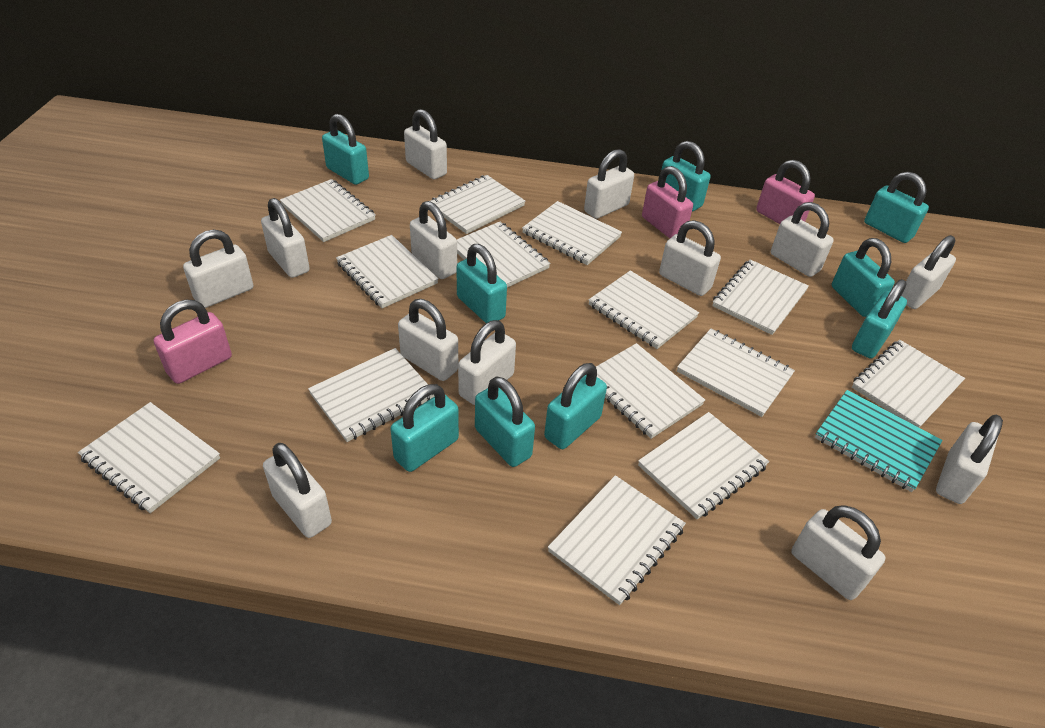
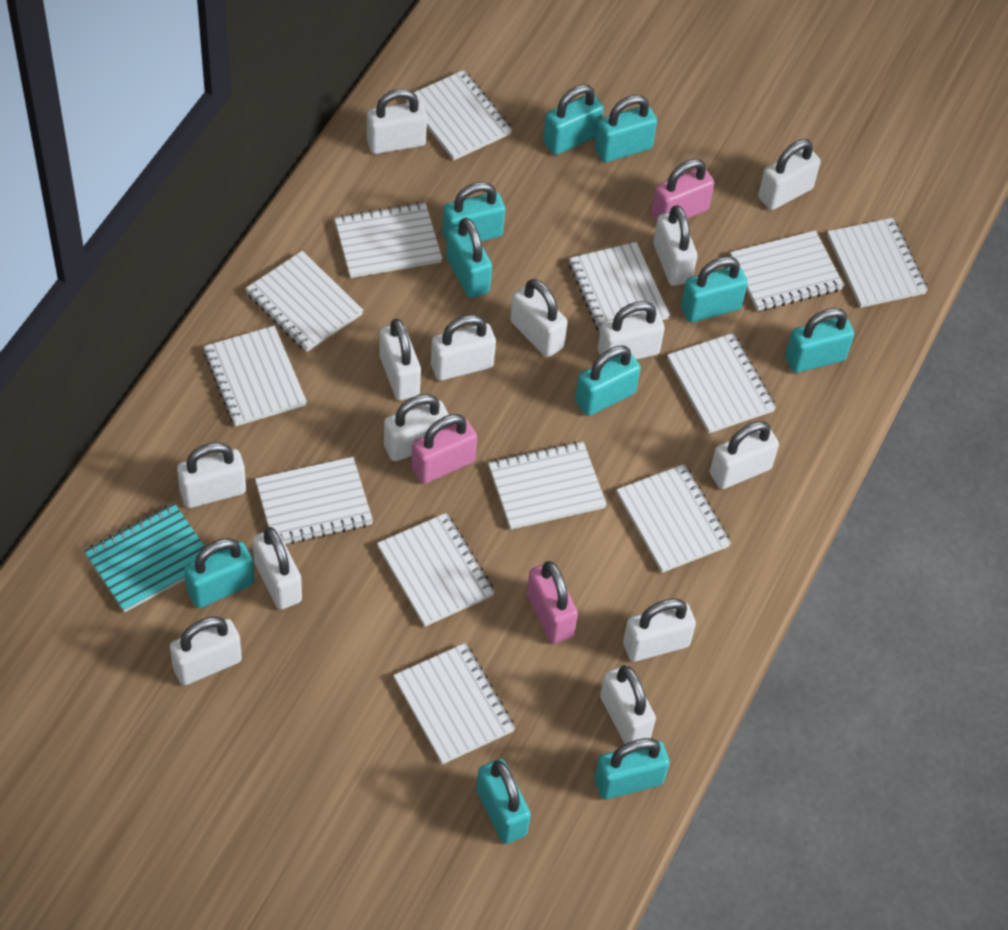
turquoise padlock: [322,114,369,185] [390,384,459,472] [457,244,507,323] [475,376,535,467] [544,363,607,449] [661,141,710,211] [832,238,895,317] [852,279,907,359] [864,172,929,243] = 9 -> [184,538,254,608] [443,182,506,243] [446,217,492,298] [476,759,531,844] [543,84,604,155] [575,346,641,416] [595,95,657,162] [595,738,670,799] [681,256,748,322] [785,308,854,373] = 10
white notebook: [78,402,220,513] [280,179,376,242] [308,348,434,442] [336,235,439,308] [430,175,525,234] [457,222,551,287] [522,201,622,265] [548,475,686,605] [589,271,699,349] [596,343,705,439] [638,412,769,520] [677,328,795,417] [712,260,809,335] [852,340,965,428] = 14 -> [203,326,307,427] [245,251,364,352] [255,457,373,544] [334,202,442,278] [377,513,495,627] [393,643,515,765] [406,70,512,161] [488,441,607,530] [569,242,670,332] [617,464,731,573] [667,333,776,434] [730,230,844,311] [827,218,928,308] = 13
white padlock: [183,230,253,308] [261,198,310,278] [263,443,332,538] [398,299,458,381] [404,109,447,179] [410,201,457,279] [458,320,516,405] [584,149,634,219] [659,220,721,296] [771,202,834,277] [791,505,886,600] [901,235,956,309] [936,415,1003,504] = 13 -> [170,616,242,685] [177,442,246,508] [253,527,302,610] [367,89,427,154] [379,318,421,400] [384,394,449,461] [431,315,496,381] [510,279,568,357] [598,301,665,360] [600,665,656,744] [623,598,696,662] [653,205,697,286] [710,421,779,489] [758,139,821,210] = 14

